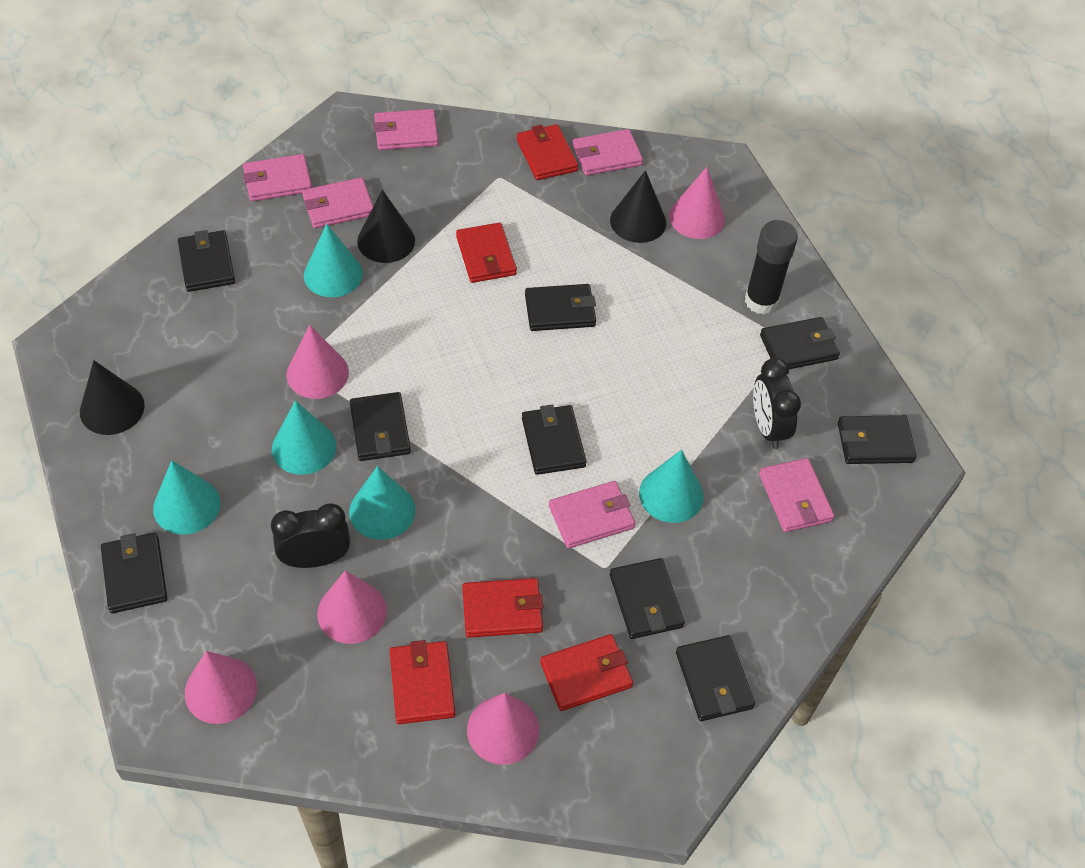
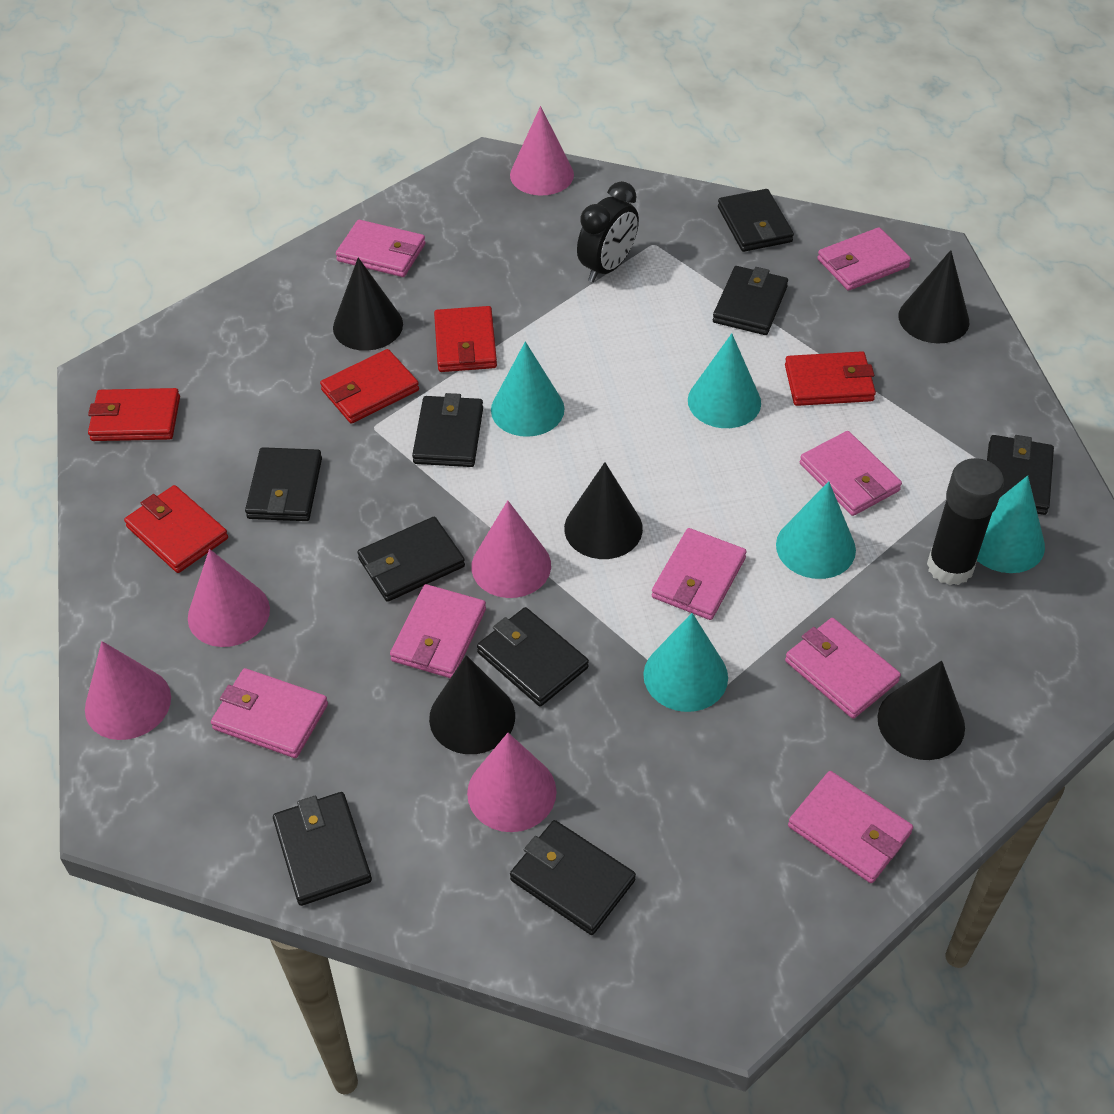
black clock: [271,504,350,568] [753,358,801,449] = 2 -> [577,181,639,282] = 1
black cone: [80,360,145,435] [357,190,415,263] [610,170,666,243] = 3 -> [333,258,403,351] [429,655,515,754] [564,462,643,559] [877,660,965,760] [899,250,969,344] = 5
pink wallet: [243,154,312,202] [302,178,373,228] [374,109,438,150] [549,481,635,549] [572,129,643,176] [759,458,834,532] = 6 -> [211,668,328,758] [336,220,425,277] [390,584,486,678] [652,528,747,620] [785,618,901,719] [788,771,913,883] [800,431,902,516] [817,227,911,291] = 8

